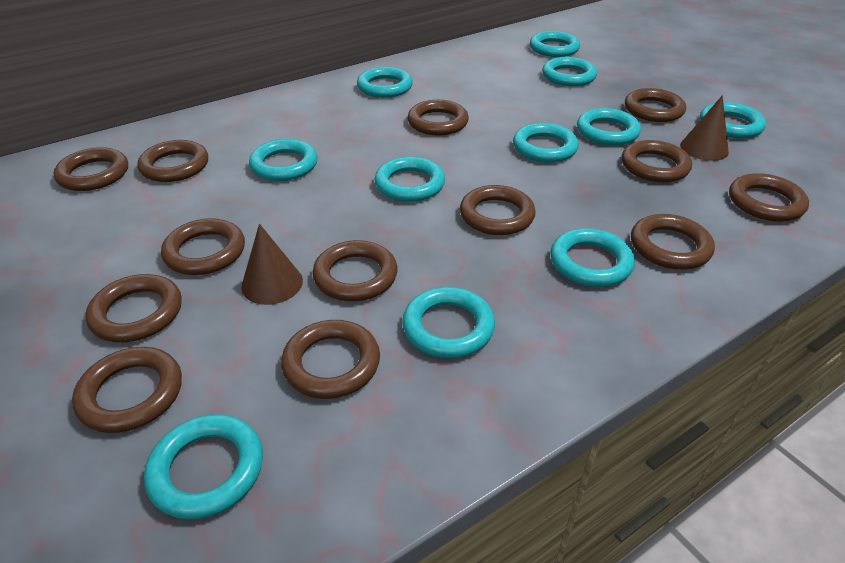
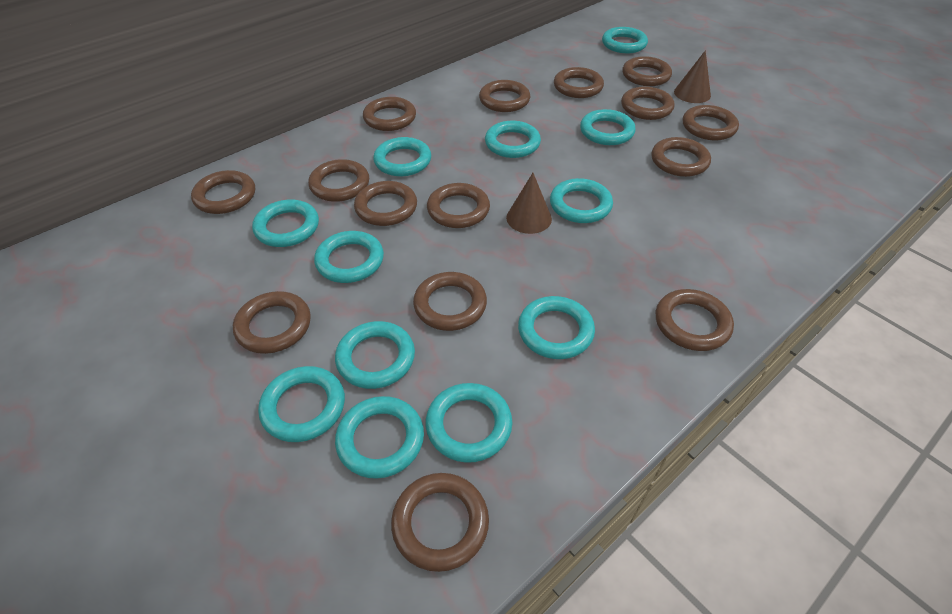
brown ring: [54,147,128,191] [72,347,182,433] [86,274,182,342] [137,140,208,182] [161,218,245,275] [281,320,380,399] [312,240,398,301] [407,100,469,136] [460,185,536,235] [622,140,692,182] [625,88,686,122] [631,214,715,270] [729,173,809,222] = 13 -> [191,170,255,214] [233,291,311,354] [308,159,369,202] [354,181,417,226] [363,97,416,131] [391,473,489,572] [413,272,487,331] [427,183,490,228] [479,80,530,112] [554,67,604,98] [621,86,674,120] [622,56,672,86] [651,137,711,177] [656,289,734,351] [683,105,739,140] = 15
turquoise ring: [144,414,263,519] [249,139,318,181] [357,67,413,98] [375,156,445,202] [402,287,495,358] [513,123,579,162] [530,31,580,57] [542,57,597,86] [550,228,635,287] [577,108,641,145] [700,102,766,138] = 11 -> [252,199,319,247] [258,366,345,442] [314,231,384,283] [335,321,415,389] [335,396,424,479] [373,137,431,176] [426,383,512,463] [485,121,541,158] [518,296,595,359] [550,178,613,223] [580,109,636,145] [602,27,648,53] = 12

